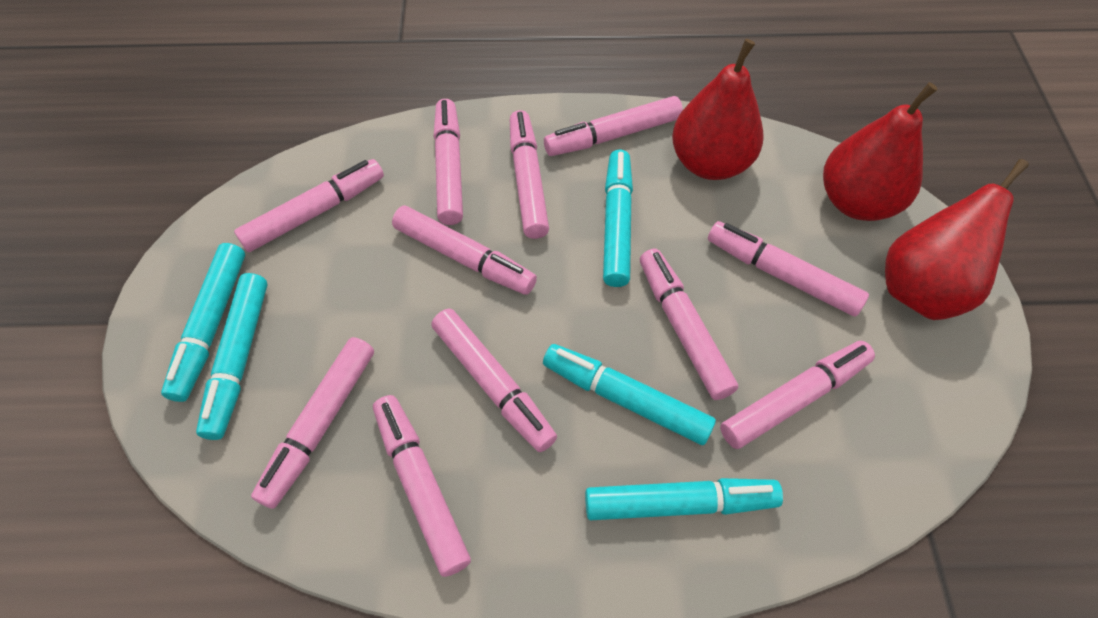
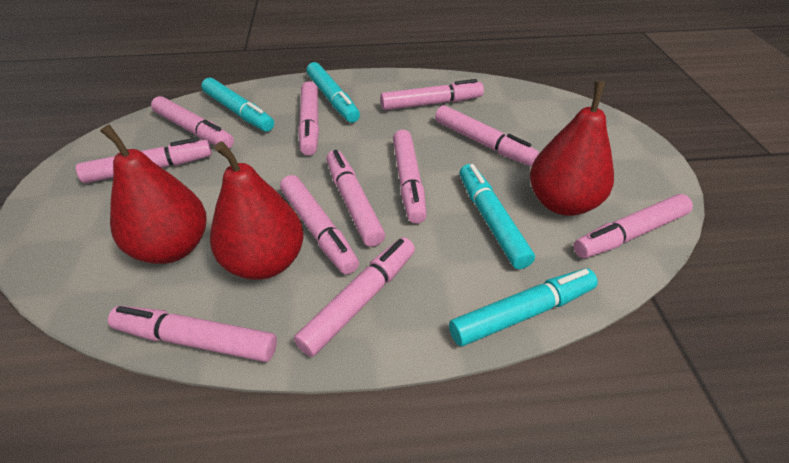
turquoise marker: [161,243,245,402] [196,273,268,440] [543,344,716,445] [585,478,783,520] [603,150,633,287] = 5 -> [201,78,274,132] [306,62,360,123] [449,268,598,346] [459,164,535,269] = 4

